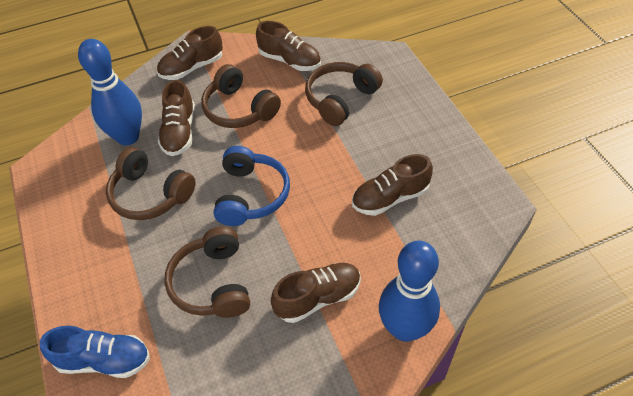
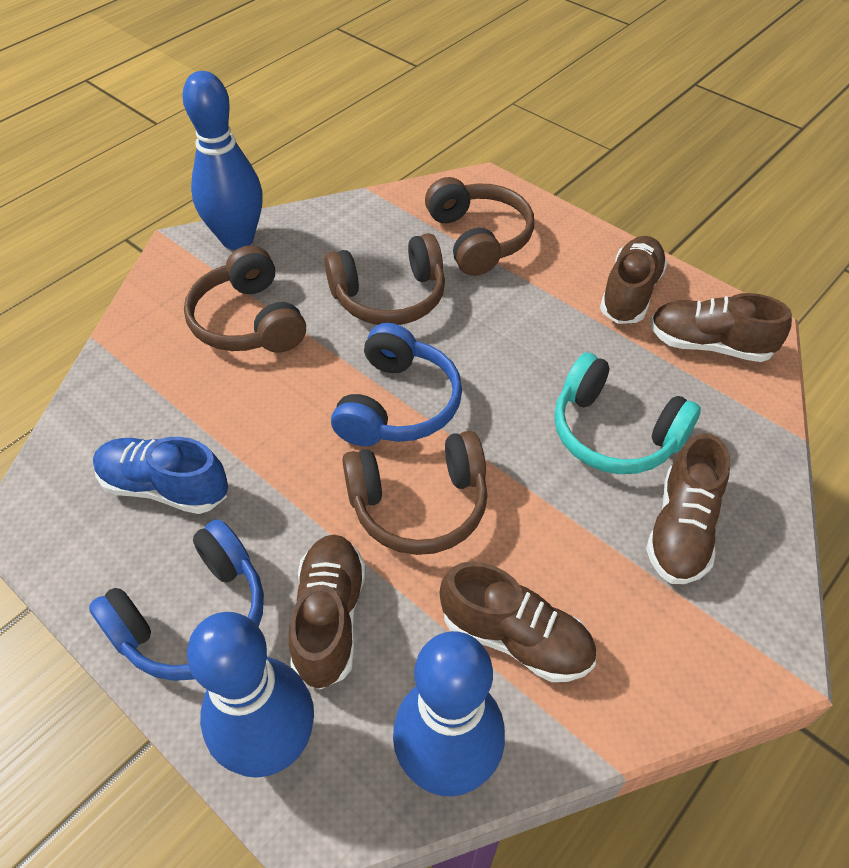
blue bowling pin: [78,39,142,145] [379,241,440,342] = 2 -> [183,71,263,250] [187,612,314,778] [393,631,505,796] = 3
blue headphones: [214,146,290,226] = 1 -> [89,519,264,681] [331,323,462,446] = 2
turquoise headphones: none = 0 -> [554,353,701,474] = 1

